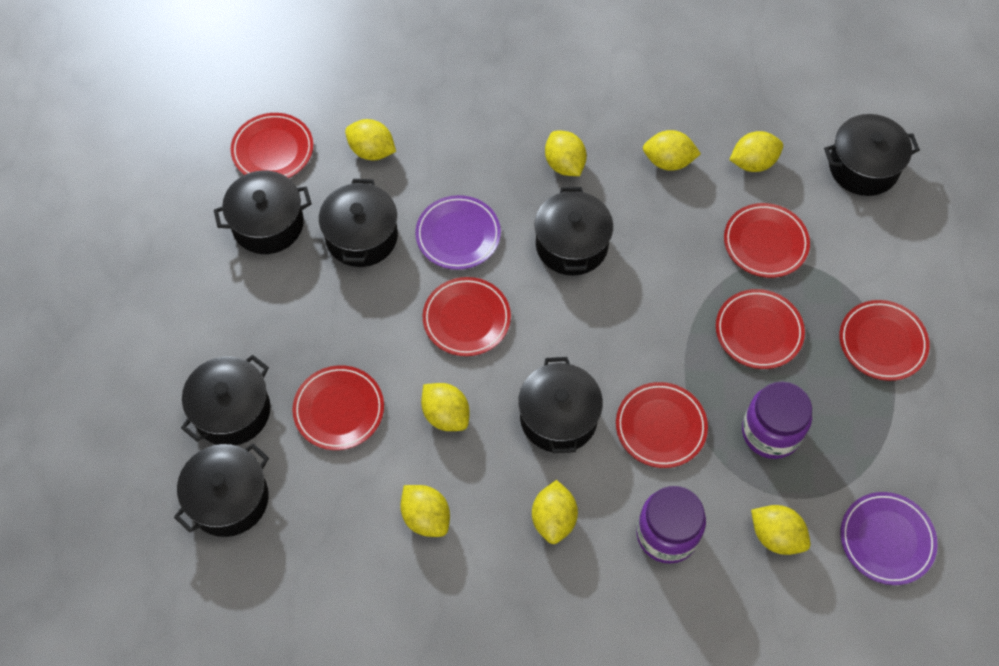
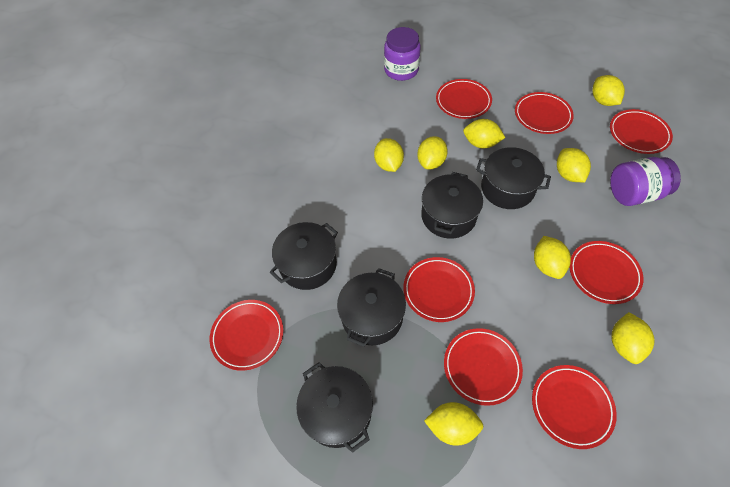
black pot: [174,443,269,537] [181,355,270,445] [214,171,312,254] [319,179,398,267] [518,357,603,453] [534,187,613,276] [824,114,920,196] = 7 -> [269,222,338,290] [296,362,373,453] [337,268,406,347] [421,172,483,239] [476,147,551,209] = 5
purple plate: [415,195,501,270] [841,492,938,585] = 2 -> none = 0
red plate: [231,113,313,178] [292,365,384,450] [423,277,511,356] [616,382,708,468] [716,289,805,369] [724,203,810,278] [840,300,930,381] = 7 -> [210,300,283,371] [403,257,475,322] [436,79,492,119] [444,328,523,406] [515,92,574,134] [532,365,617,449] [570,241,643,304] [610,109,673,154] = 8

